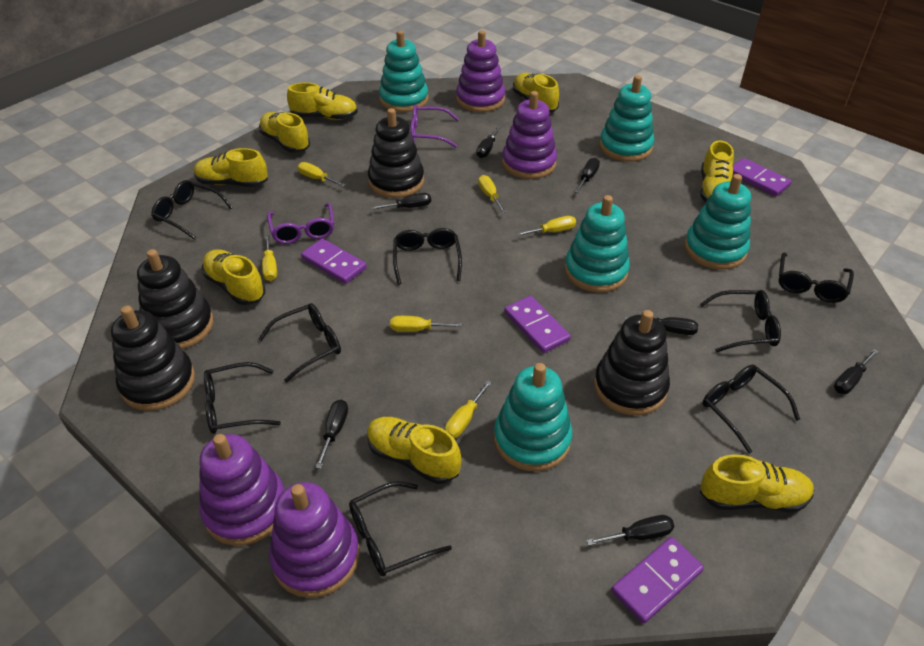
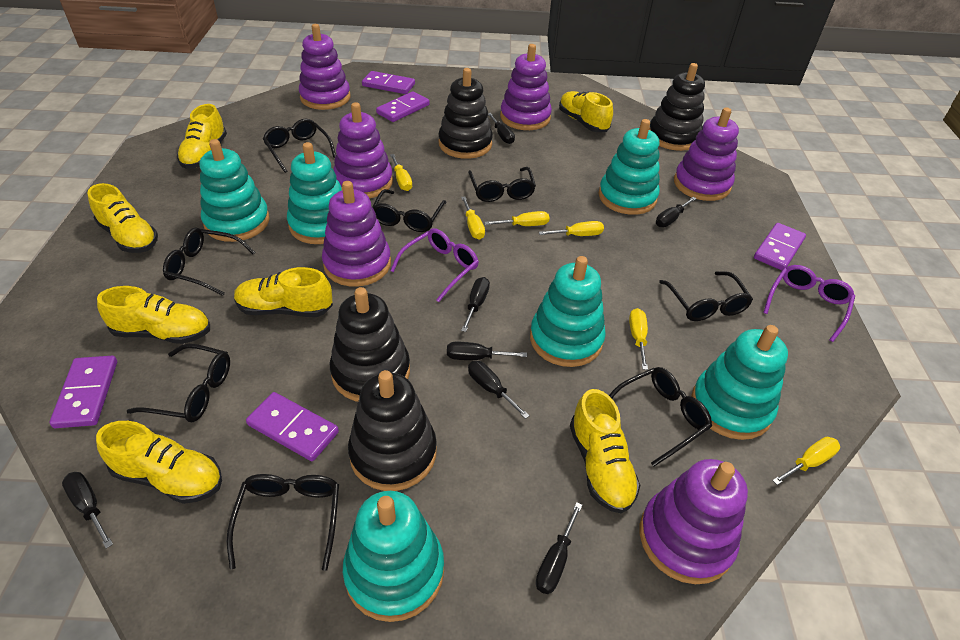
purple domino: [301,238,367,284] [504,296,571,353] [611,537,704,624] [733,158,792,196] = 4 -> [49,356,117,428] [246,392,339,461] [362,71,415,94] [376,91,430,122] [754,223,806,270] = 5
purple stacking toy: [199,434,285,546] [269,482,360,598] [456,30,505,112] [502,91,557,179] = 4 -> [299,24,350,110] [322,181,391,287] [333,102,393,198] [500,44,552,130] [639,459,748,584] [674,107,739,201] = 6
turquoise stacking toy: [379,30,428,112] [494,363,572,471] [564,195,630,292] [599,75,654,162] [684,174,751,270] = 5 -> [200,139,270,242] [287,142,342,244] [343,491,444,622] [530,256,606,367] [598,119,660,215] [691,325,788,440] = 6
yellow shoe: [194,148,268,187] [202,249,265,305] [259,112,310,153] [287,82,358,120] [367,417,461,484] [513,73,559,112] [700,140,734,202] [700,454,814,512] = 8 -> [87,183,158,253] [96,421,222,504] [97,286,210,344] [177,104,227,169] [234,267,333,317] [559,91,613,132] [570,389,640,513] = 7

